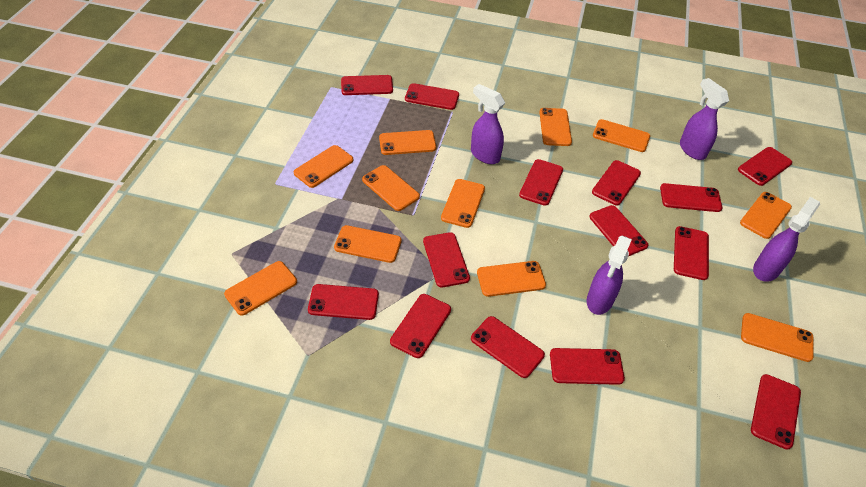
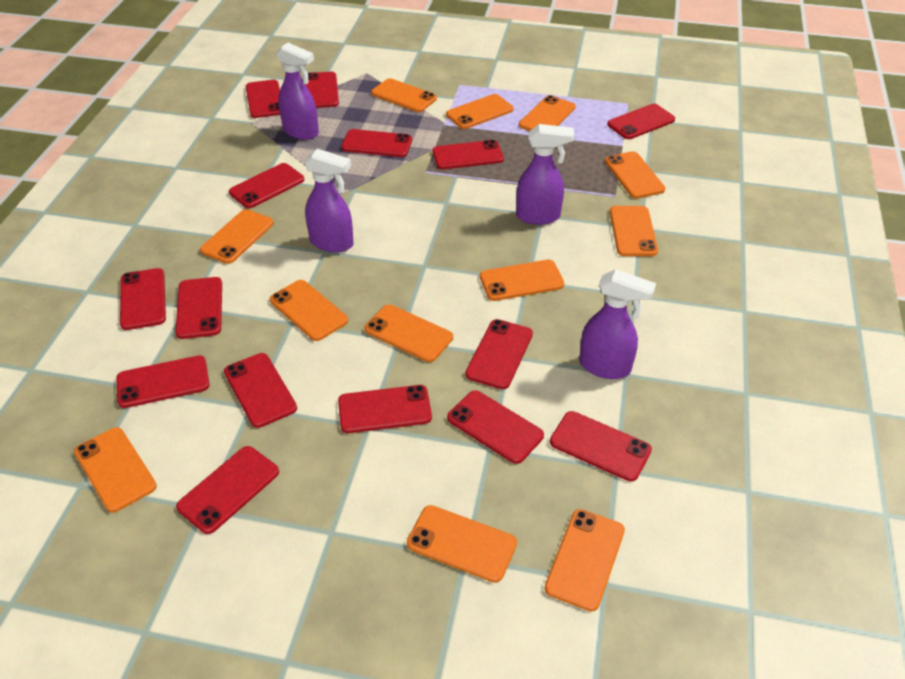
orange phone: [224,261,297,316] [294,145,353,188] [334,225,402,263] [362,165,420,211] [379,130,436,155] [441,179,485,228] [477,261,546,297] [539,108,572,146] [593,119,650,152] [740,192,792,239] [741,313,813,362] = 11 -> [74,427,157,513] [200,209,274,264] [270,280,348,341] [365,304,453,362] [371,78,437,112] [407,505,517,583] [446,94,514,129] [480,260,564,301] [519,95,576,131] [545,509,625,612] [605,151,665,199] [610,206,658,256] = 12
red phone: [308,284,379,320] [341,75,393,95] [390,294,451,358] [405,83,459,110] [423,232,470,288] [471,316,545,378] [519,159,563,206] [550,348,625,385] [589,205,648,256] [592,160,641,205] [660,183,722,212] [674,226,709,280] [738,147,792,186] [751,374,801,449] = 14 -> [116,355,209,408] [120,268,166,330] [175,277,222,339] [176,446,279,534] [224,353,297,428] [229,163,304,208] [246,80,280,118] [305,72,339,108] [338,385,432,433] [341,129,412,157] [433,140,504,170] [447,390,544,464] [465,319,533,389] [550,411,652,482] [607,104,675,139] = 15

